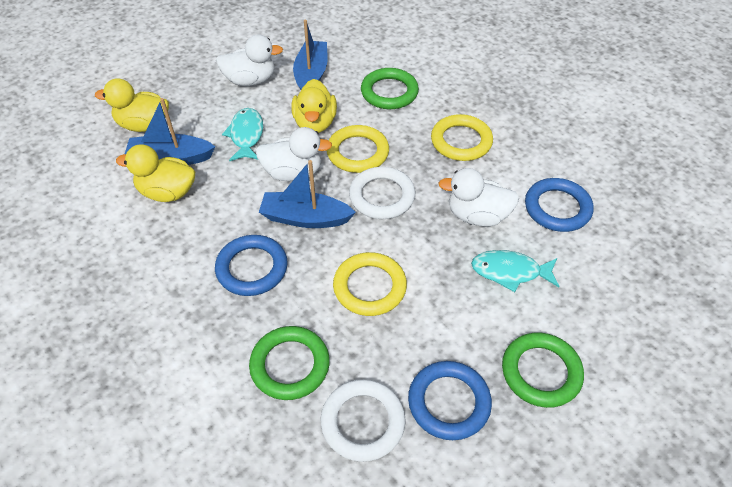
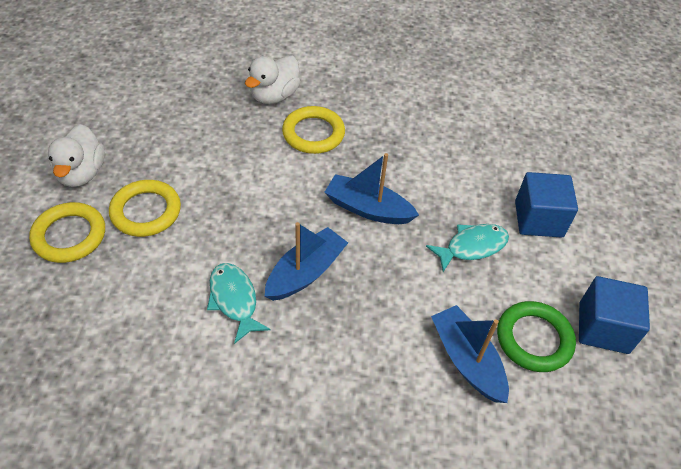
blue cube: none = 0 -> [515,172,578,238] [579,276,650,354] = 2
blue ring: [215,235,288,296] [408,361,492,440] [525,178,594,232] = 3 -> none = 0
green ring: [249,326,330,400] [361,68,419,109] [502,332,584,408] = 3 -> [497,301,576,372] = 1
white duck: [216,34,283,86] [256,127,332,181] [438,168,519,227] = 3 -> [48,124,105,187] [245,55,301,104] = 2
white ring: [321,379,406,462] [349,167,415,219] = 2 -> none = 0
yellow duck: [95,78,169,132] [116,145,195,202] [292,79,337,133] = 3 -> none = 0

